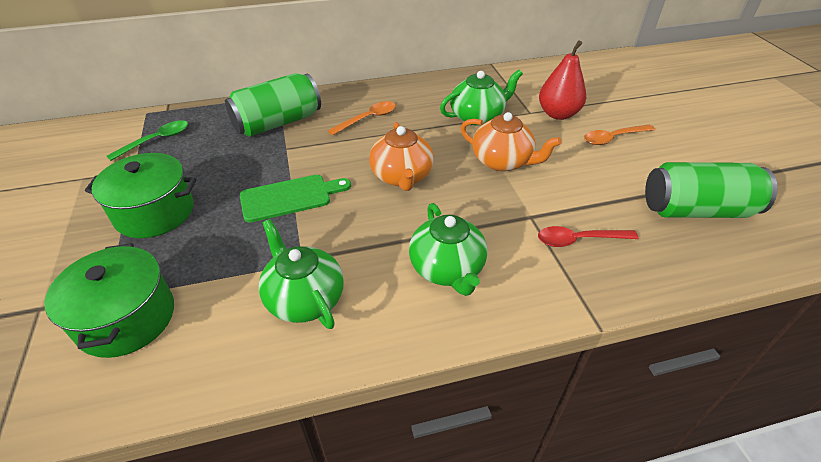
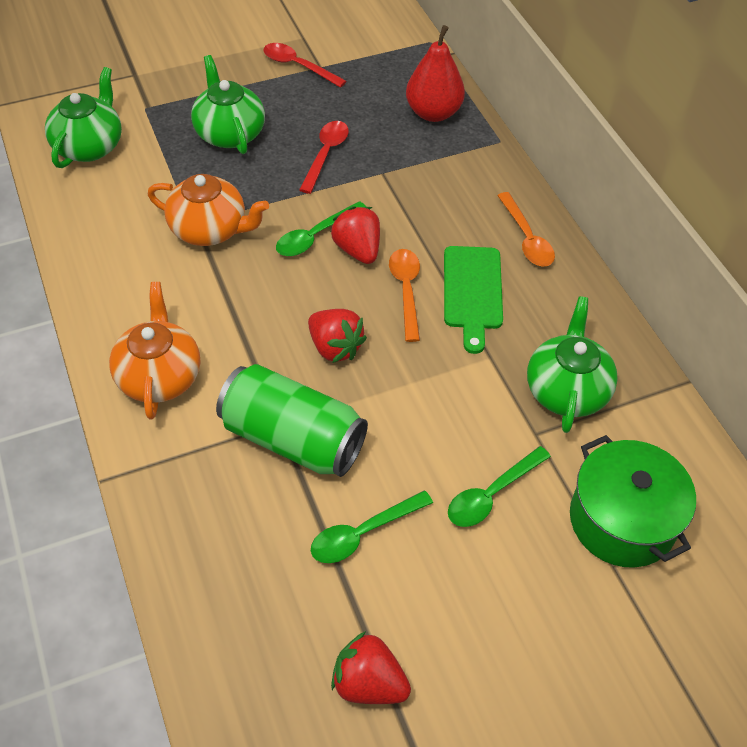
green can: [225,73,321,137] [645,162,777,218] = 2 -> [216,364,368,477] = 1
green pot: [44,243,174,358] [85,153,197,238] = 2 -> [570,435,696,568] = 1
green spoon: [107,120,188,161] = 1 -> [276,201,366,256] [311,490,433,563] [448,446,551,527] = 3
red spoon: [538,226,639,247] = 1 -> [264,43,346,88] [299,121,349,194] = 2
red strawberry: none = 0 -> [308,309,367,363] [331,206,380,264] [331,631,411,704] = 3

